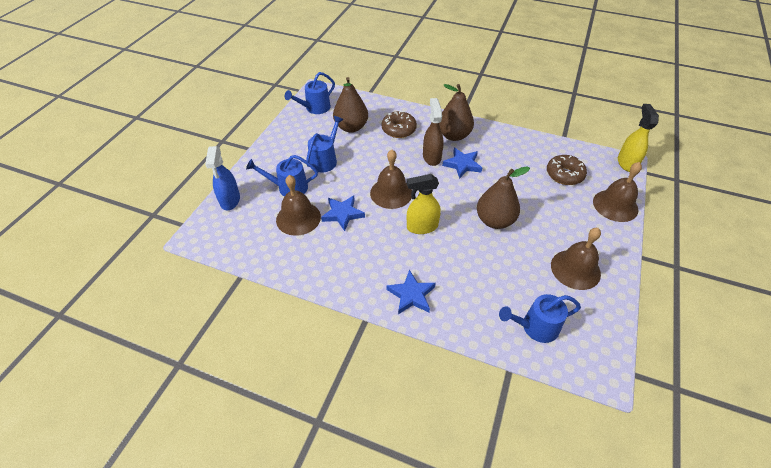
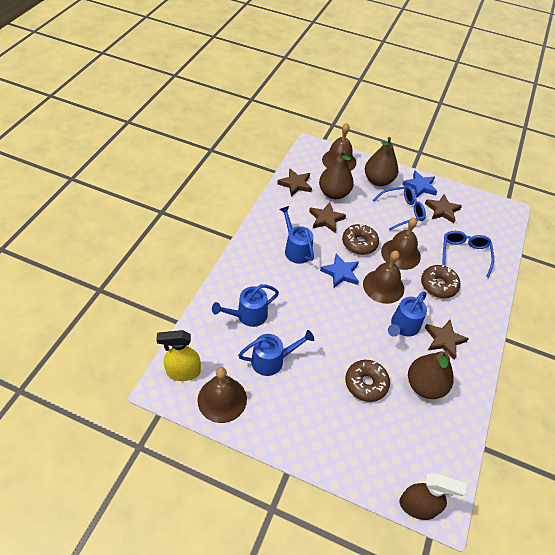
blue glasses: none = 0 -> [372,186,426,230] [442,231,494,278] = 2
blue spray bottle: [205,146,240,210] = 1 -> none = 0
blue star: [321,196,365,231] [387,270,436,314] [442,148,482,179] = 3 -> [320,254,359,288] [402,171,438,198] = 2
brown donut: [382,111,417,138] [547,155,587,185] = 2 -> [342,224,379,255] [345,360,390,402] [421,265,461,298] = 3
brown star: none = 0 -> [277,168,312,197] [309,202,346,233] [425,194,462,223] [425,320,469,360] = 4
yellow spray bottle: [407,174,441,234] [618,104,659,172] = 2 -> [156,330,201,381] = 1

